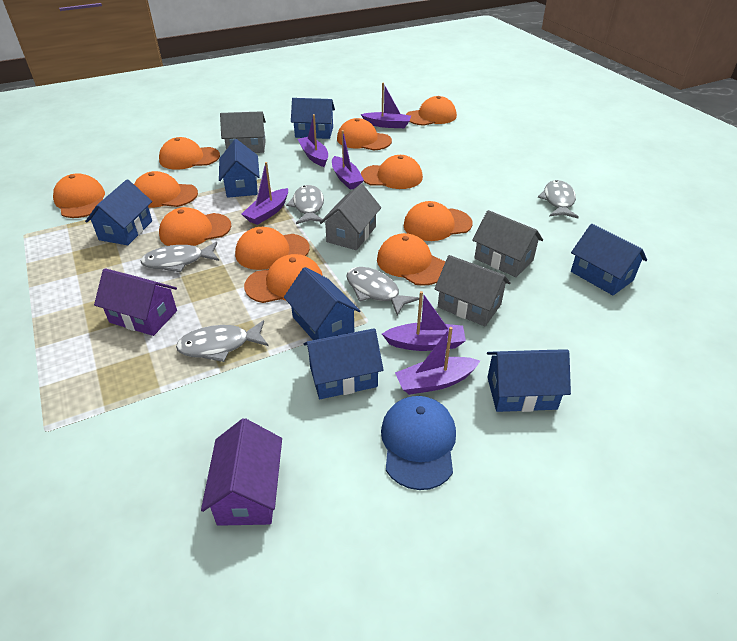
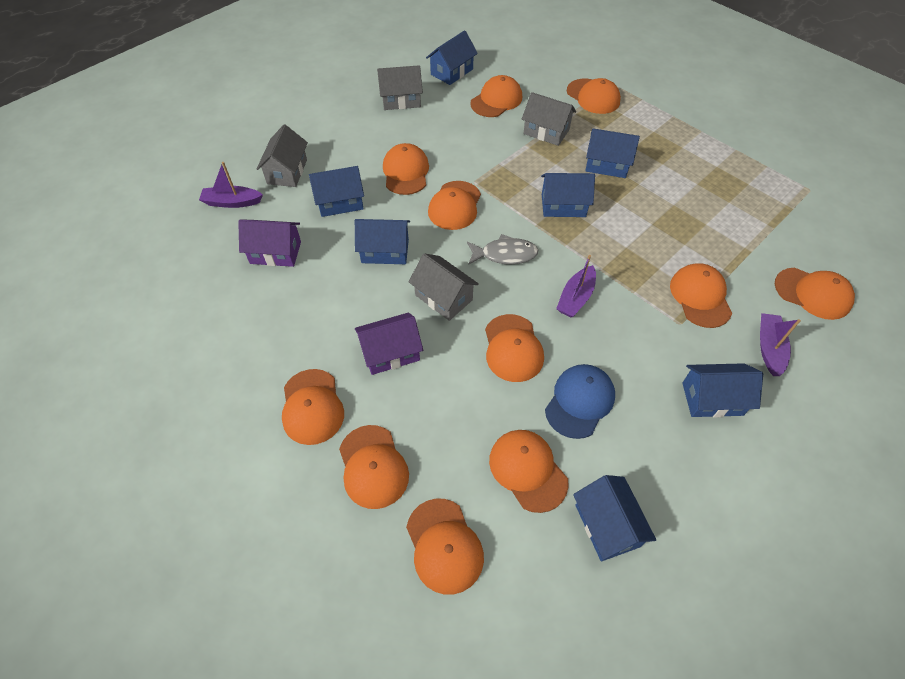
grey fish: [140,242,219,272] [176,320,268,362] [286,185,325,224] [347,267,419,315] [538,180,579,218] = 5 -> [467,234,538,265] = 1
purple boat: [242,162,288,225] [298,114,328,167] [332,130,364,190] [361,83,411,128] [382,291,466,351] [395,327,480,395] = 6 -> [199,162,263,208] [556,255,596,317] [760,313,801,376] = 3

